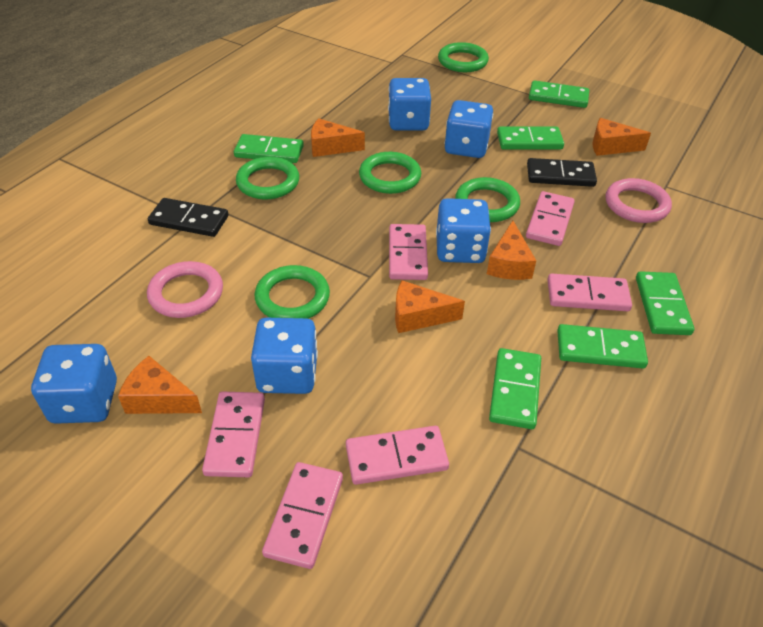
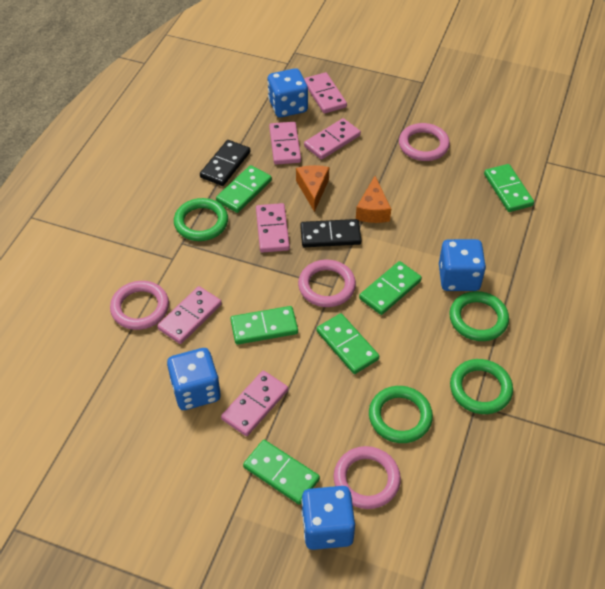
blue dice: [31,344,117,424] [251,318,318,394] [388,78,431,131] [436,198,491,263] [445,100,493,158] = 5 -> [167,348,221,410] [267,68,308,117] [301,486,355,550] [439,239,486,291] = 4
green ring: [236,157,299,200] [255,265,330,319] [359,152,421,194] [438,42,489,72] [455,177,520,222] = 5 -> [174,198,228,241] [369,386,433,443] [449,291,509,341] [450,359,513,414] = 4
orange cheese: [118,356,202,414] [311,118,365,157] [395,280,465,333] [487,221,536,280] [593,118,651,156] = 5 -> [296,165,329,212] [356,176,391,223] = 2
pink ring: [147,261,223,318] [605,178,672,223] = 2 -> [110,281,169,330] [298,260,356,307] [334,446,401,509] [399,123,450,161] = 4

